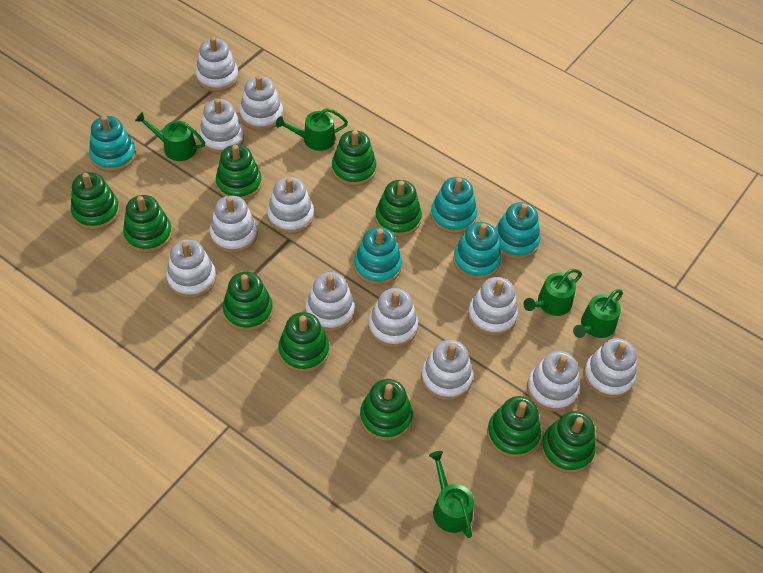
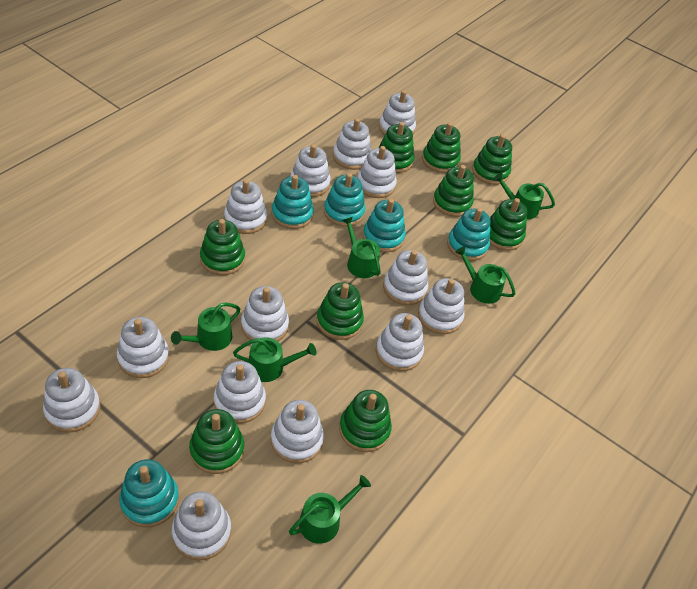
green stacking toy: [71,172,120,230] [123,195,172,253] [216,145,262,200] [223,272,273,332] [278,312,329,373] [332,130,377,186] [360,379,413,441] [375,180,422,237] [487,396,541,458] [541,411,596,474] = 10 -> [189,409,244,474] [200,219,245,275] [317,282,364,340] [339,390,392,452] [378,122,414,173] [422,122,461,173] [433,165,474,217] [472,134,512,185] [490,198,527,251] = 9
green watering can: [135,112,205,161] [276,108,348,151] [429,451,474,538] [523,269,582,316] [573,289,623,338] = 5 -> [171,303,240,351] [233,337,316,382] [289,475,371,544] [343,217,381,278] [455,246,516,304] [493,173,555,219] = 6
white stacking toy: [166,240,216,299] [196,37,239,92] [199,98,244,154] [210,195,258,253] [239,75,283,131] [267,177,314,234] [305,272,355,332] [368,288,418,348] [421,340,473,401] [468,277,518,336] [527,351,580,412] [583,338,637,399] = 12 -> [43,368,100,432] [117,317,169,378] [172,491,231,561] [214,361,266,423] [224,179,267,234] [241,286,289,341] [271,400,324,463] [290,144,331,197] [333,118,371,170] [357,146,397,198] [376,313,424,371] [379,90,416,135] [383,250,428,305] [418,278,465,334] = 14

